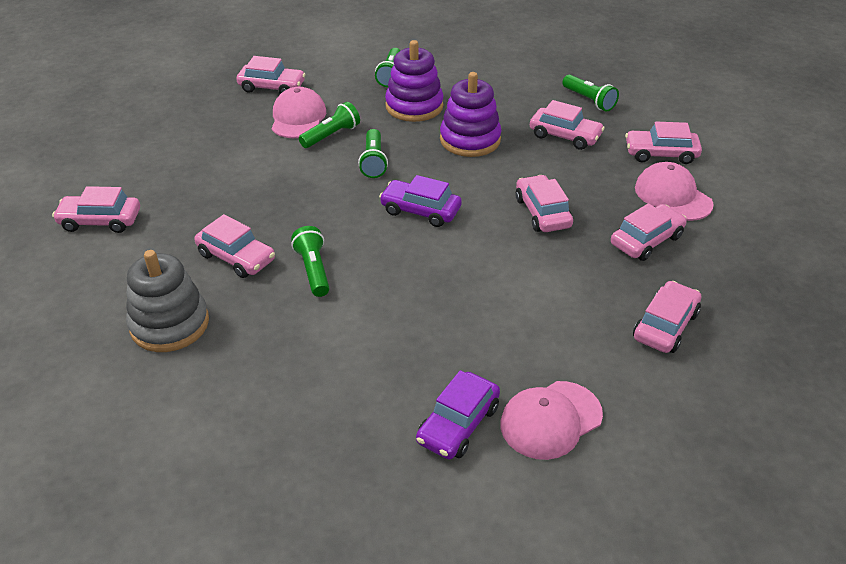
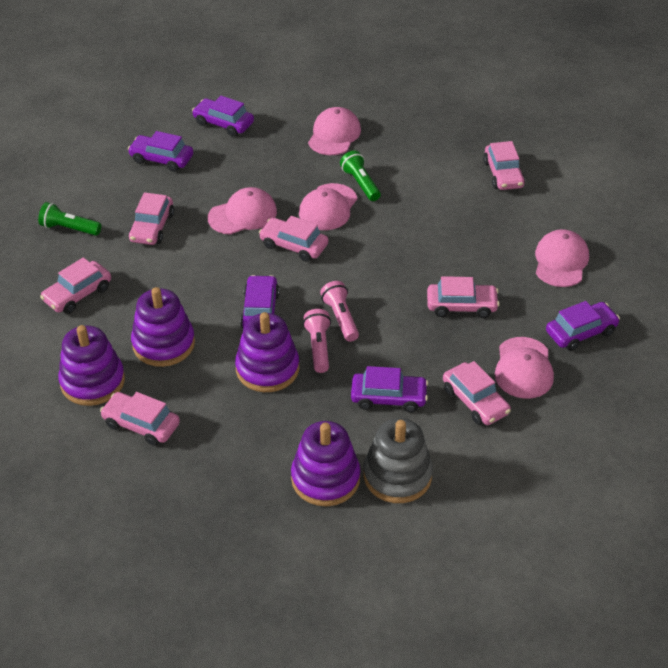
green flashlight: [291,226,330,297] [299,102,360,148] [358,129,388,178] [375,48,401,87] [562,74,619,111] = 5 -> [38,202,101,236] [340,151,381,201] = 2
pink cap: [272,87,326,138] [500,381,603,460] [635,162,713,221] = 3 -> [208,187,277,235] [299,183,357,230] [308,107,361,155] [495,337,554,399] [535,229,589,287] = 5
pink car: [52,186,140,233] [194,214,275,278] [236,56,306,94] [516,175,573,232] [530,100,605,150] [611,203,687,261] [625,122,702,164] [633,281,701,353] = 8 -> [40,257,111,314] [100,392,180,446] [129,192,174,245] [259,216,328,262] [427,276,500,318] [443,361,511,425] [483,141,525,190] = 7
pink flashlight: none = 0 -> [303,309,331,373] [320,281,359,342] = 2
purple car: [379,175,462,227] [416,370,500,459] = 2 -> [128,131,193,172] [192,96,254,137] [240,275,280,328] [351,366,428,413] [546,301,620,351] = 5
purple stacking toy: [385,40,443,122] [440,72,501,157] = 2 -> [58,325,125,406] [131,287,195,367] [235,312,299,392] [291,421,360,506] = 4

